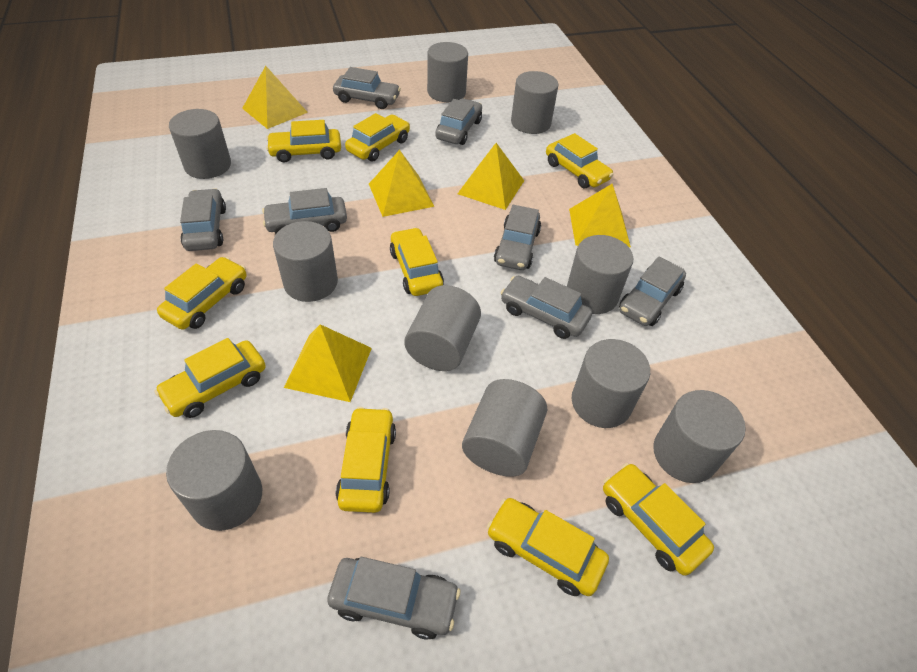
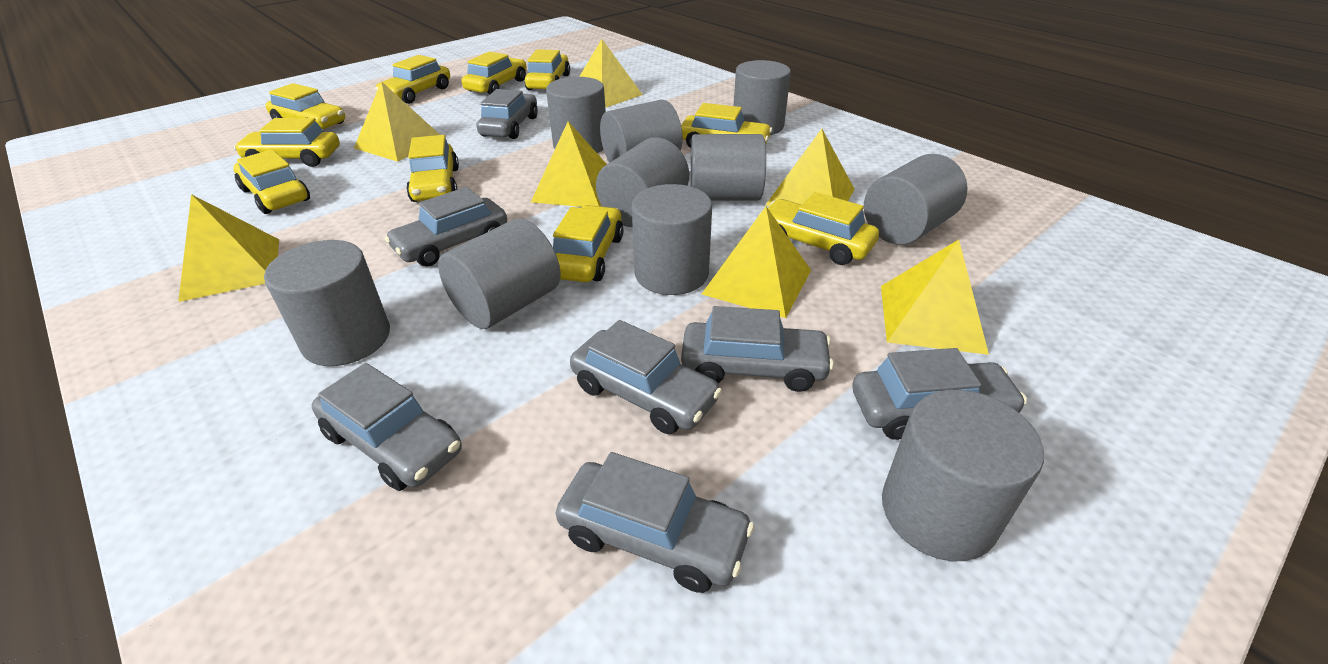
grey car: [180,188,226,251] [262,188,347,234] [327,557,460,640] [333,67,401,109] [435,99,482,145] [494,205,541,270] [501,276,592,339] [619,256,686,326] = 8 -> [312,363,461,491] [385,187,507,267] [477,89,538,139] [556,452,754,593] [570,320,722,434] [681,306,834,392] [852,348,1027,440] = 7
yellow car: [154,338,266,418] [157,257,246,330] [266,120,341,162] [336,407,396,513] [345,113,410,162] [390,227,444,296] [487,498,609,596] [546,133,614,188] [603,463,714,576] = 9 -> [233,149,310,214] [234,118,340,167] [266,83,345,129] [375,55,450,104] [406,135,459,202] [462,52,527,95] [525,49,570,90] [553,205,624,282] [681,103,772,148] [759,192,879,265] = 10
yellow pyramid: [242,66,308,129] [284,324,372,402] [369,150,435,217] [458,143,524,210] [569,184,631,247] = 5 -> [178,194,279,302] [354,81,440,162] [531,121,607,207] [579,39,643,108] [702,206,811,318] [766,129,855,206] [881,239,989,355] = 7

